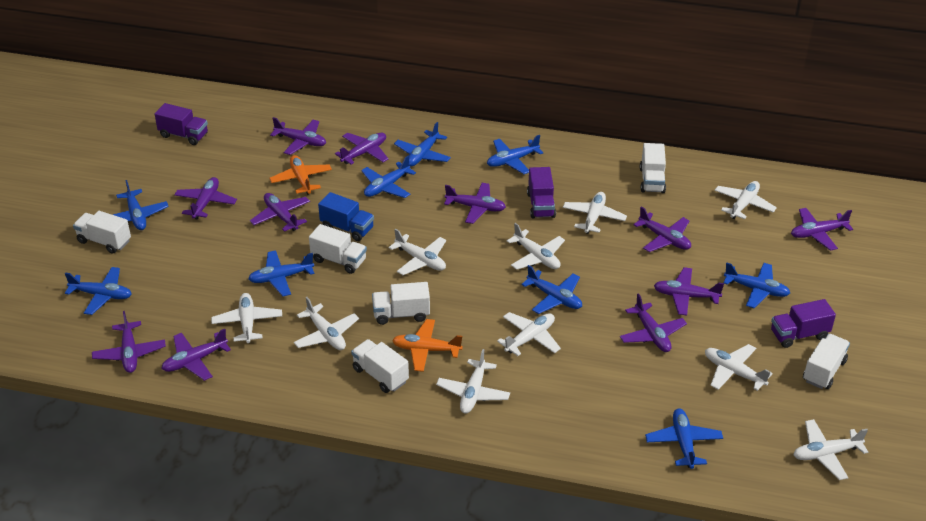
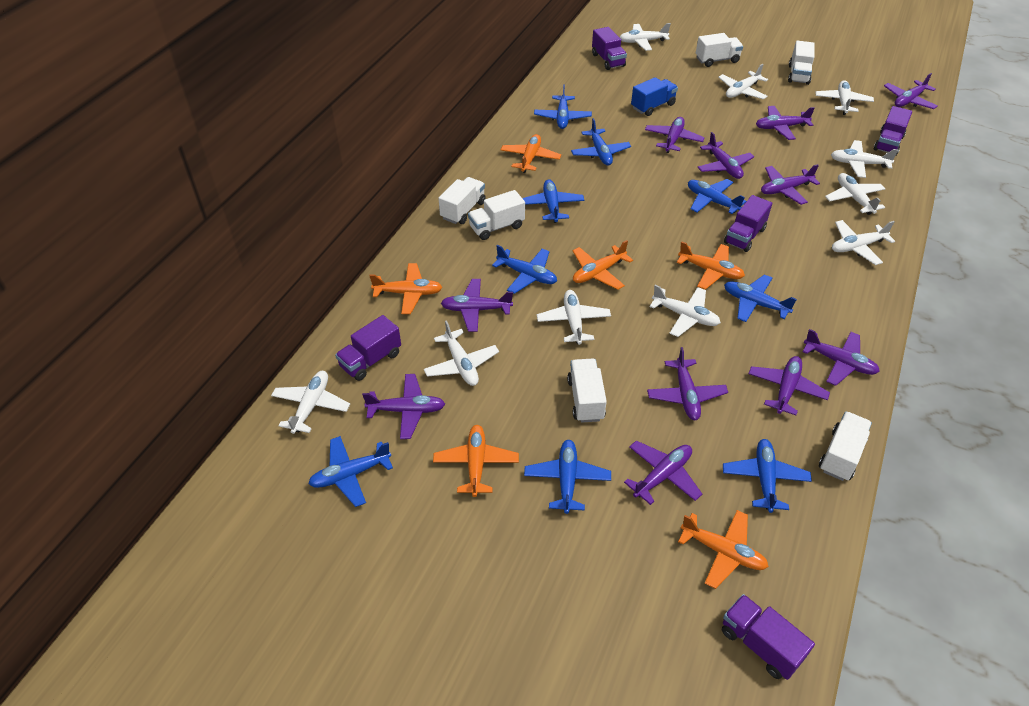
orange plane: [270,155,332,195] [392,319,463,372] = 2 -> [369,263,442,314] [433,425,519,497] [501,134,561,173] [573,240,633,290] [677,241,745,290] [678,510,769,589] = 6
purple truck: [155,103,208,145] [527,167,556,219] [771,299,836,348] = 3 -> [335,315,401,381] [592,27,627,70] [722,594,815,680] [724,195,772,252] [874,106,912,155] = 5

